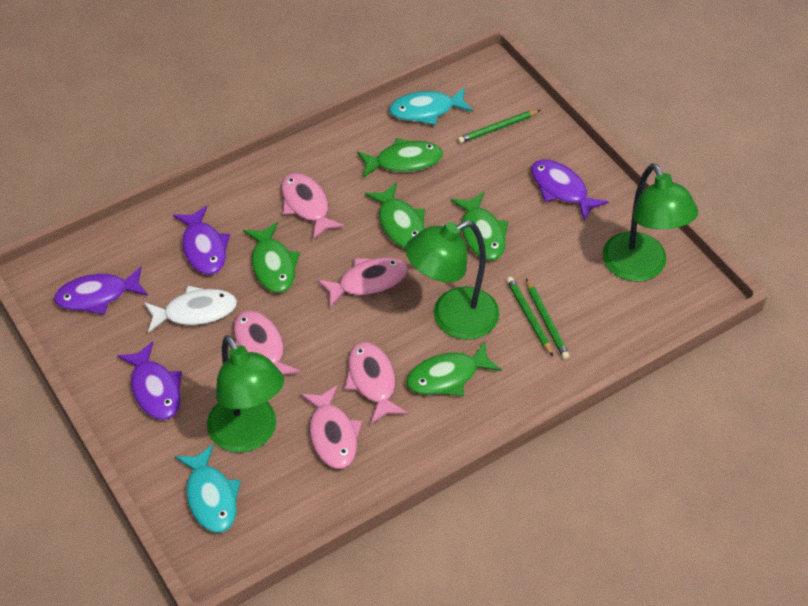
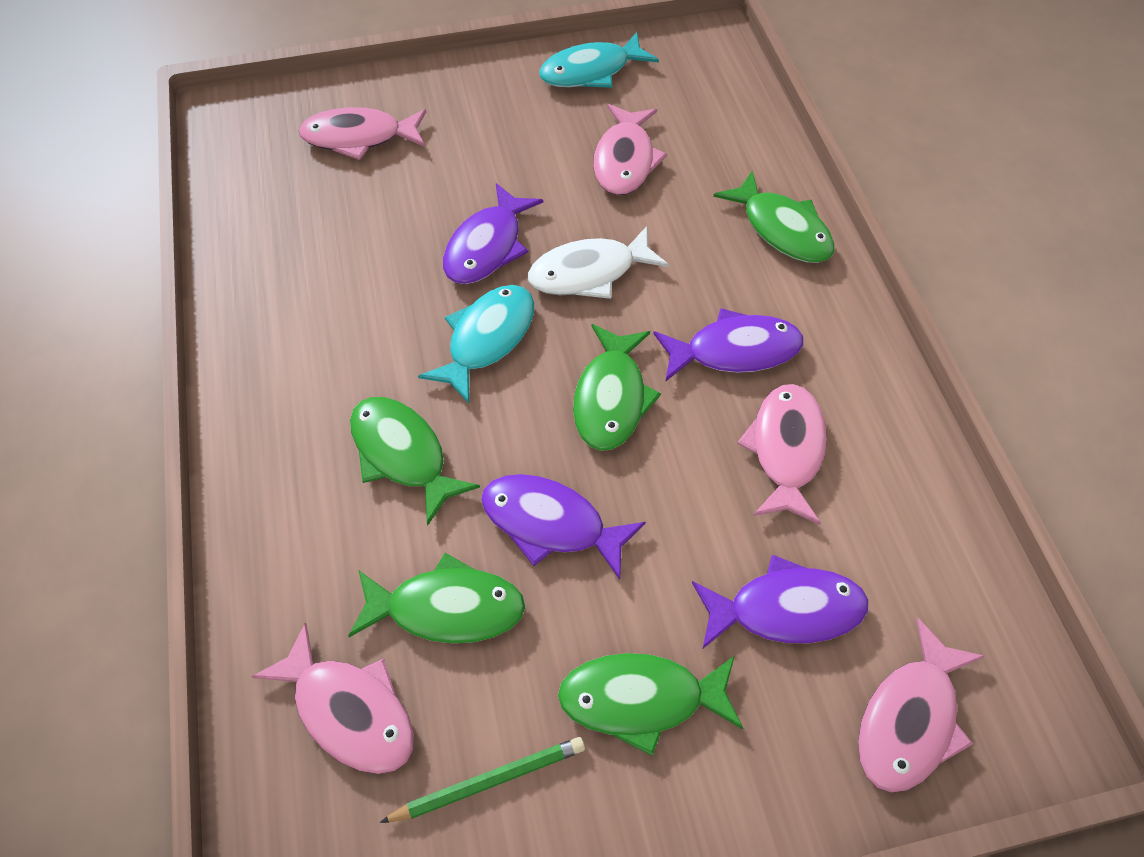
green lamp: [207,335,284,453] [405,220,499,340] [602,163,698,282] = 3 -> none = 0
green pencil: [458,110,540,143] [506,277,553,356] [526,279,570,360] = 3 -> [380,737,585,823] = 1

